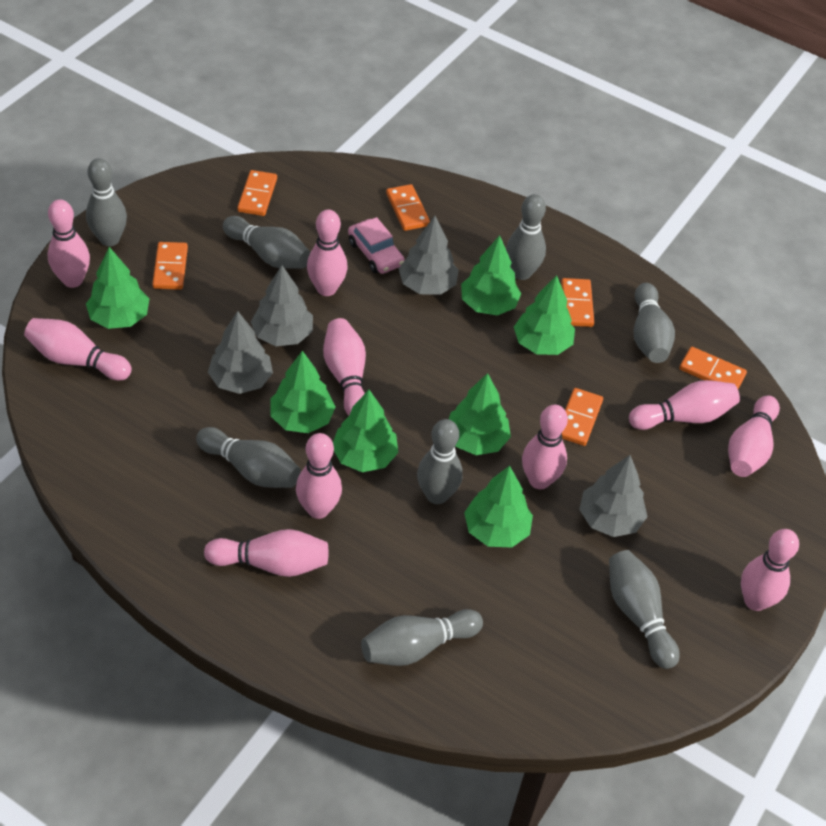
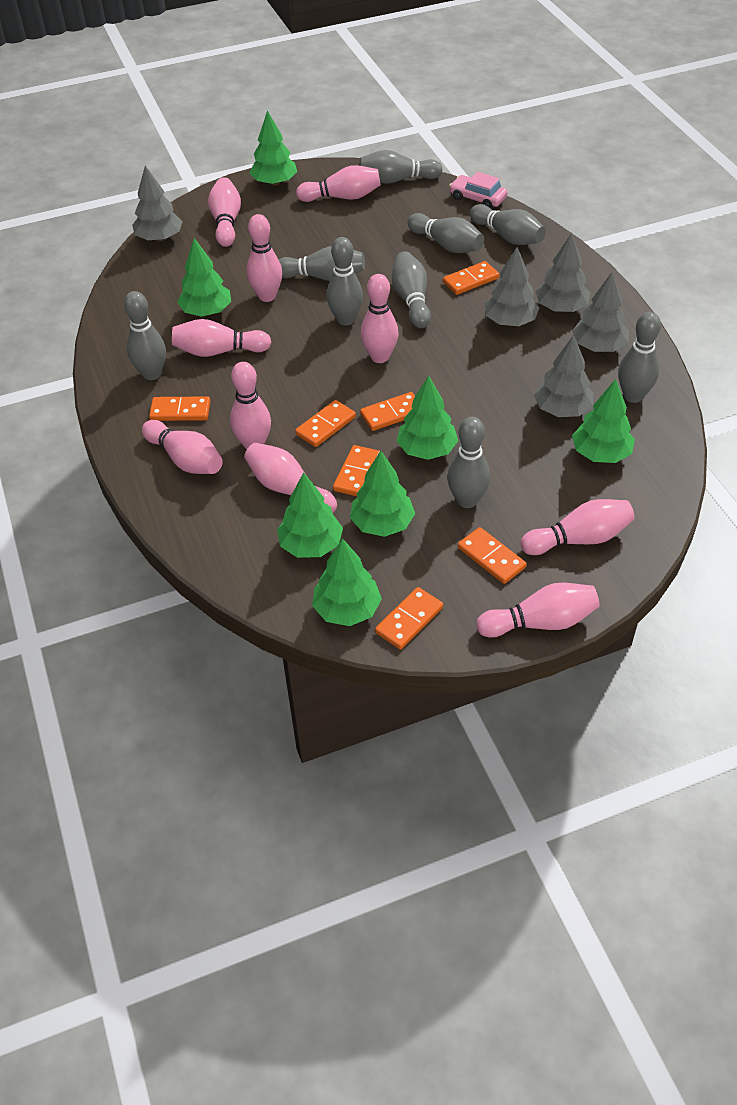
grey bowling pin: [86,158,127,246] [196,427,301,488] [223,216,311,269] [361,609,483,666] [417,419,463,504] [506,194,546,280] [609,550,680,669] [634,283,675,363] = 8 -> [124,291,166,380] [279,246,365,281] [326,237,363,326] [359,150,442,184] [392,251,431,328] [408,213,484,253] [447,417,490,508] [470,204,546,245] [618,312,661,403] = 9
grey tree: [208,311,273,394] [251,265,313,346] [399,216,459,295] [579,455,648,537] = 4 -> [132,166,183,242] [484,247,539,326] [534,335,593,417] [536,233,590,312] [572,272,629,352] = 5
orange domino: [152,242,188,290] [237,170,277,216] [386,184,430,231] [561,278,594,327] [562,388,603,446] [679,347,747,389] = 6 -> [149,396,210,421] [295,400,356,447] [333,445,380,496] [360,392,415,431] [375,587,443,650] [443,261,499,295] [458,527,527,584] = 7

